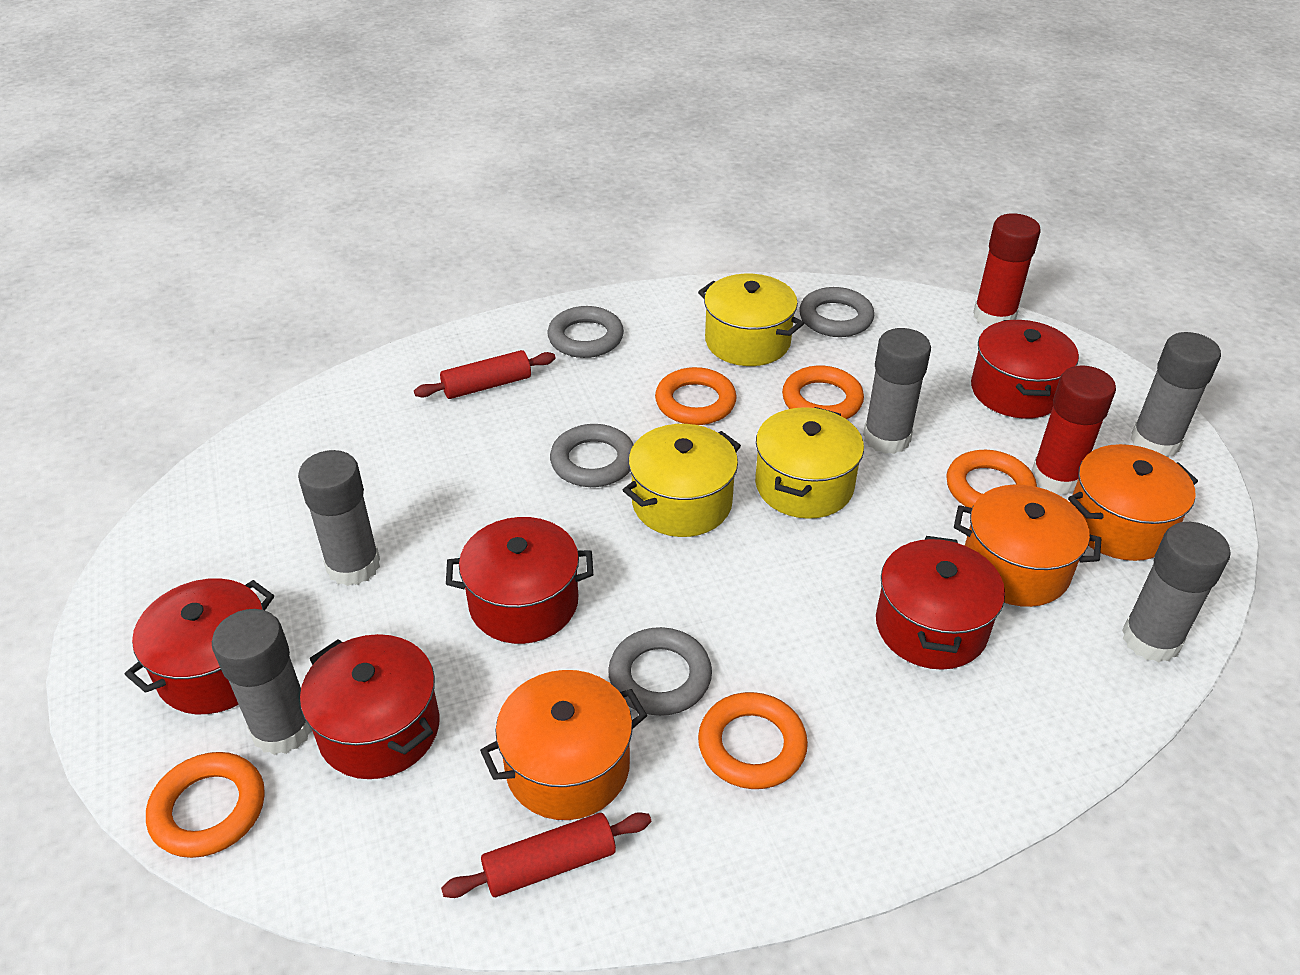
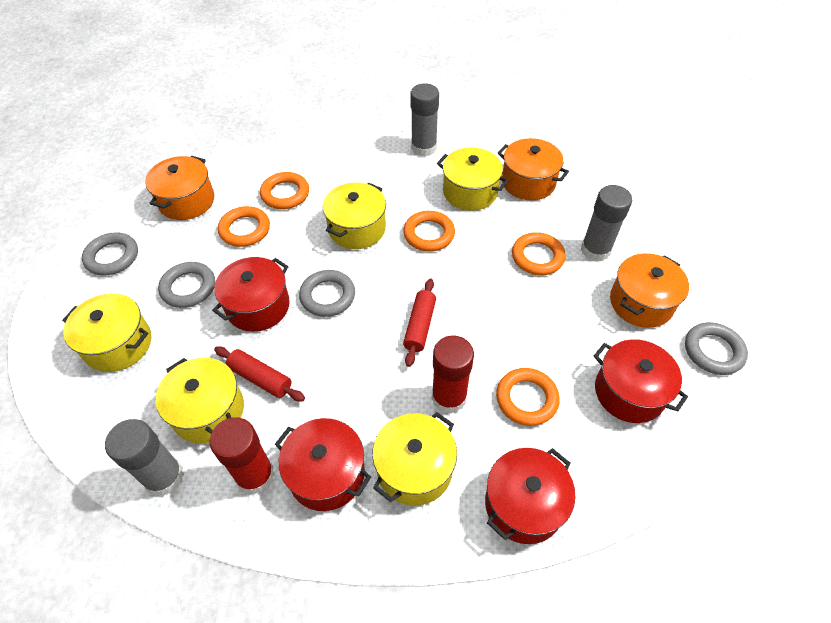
grey glue stick: [212,609,312,755] [298,450,380,586] [863,328,931,454] [1122,522,1230,663] [1130,332,1221,457] = 5 -> [105,419,184,496] [411,83,439,156] [581,185,632,262] = 3
red pot: [124,578,274,714] [300,634,440,779] [446,517,593,644] [876,536,1005,670] [971,320,1079,419] = 5 -> [212,257,290,332] [275,418,371,511] [485,448,576,544] [594,339,688,423] = 4
yellow pot: [623,424,741,537] [698,274,804,366] [755,407,864,519] = 3 -> [62,293,152,372] [156,358,244,443] [323,182,386,249] [372,412,457,506] [437,147,509,211] = 5

